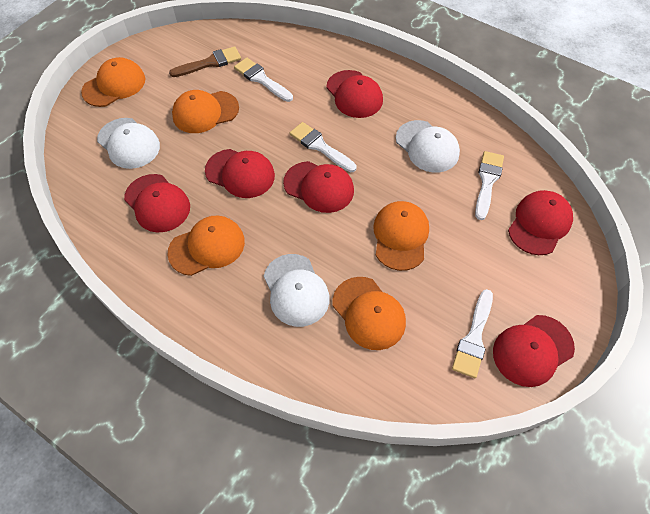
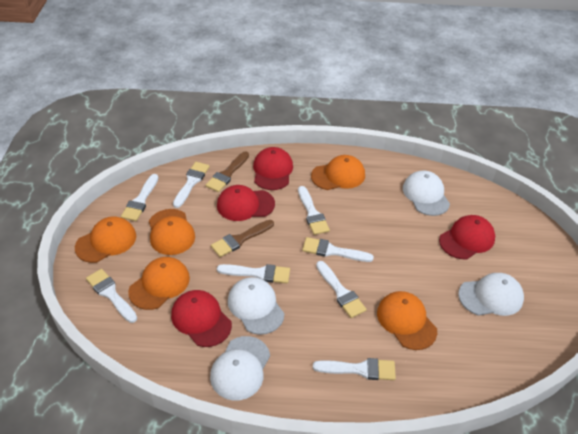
brown brush: [169,46,241,77] = 1 -> [205,152,249,192] [211,220,274,257] = 2
red cap: [124,174,190,232] [205,149,275,198] [283,161,354,213] [326,70,383,118] [493,315,575,387] [508,190,573,255] = 6 -> [171,290,232,347] [217,185,275,221] [253,147,293,190] [439,215,495,259] = 4
white brush: [234,58,293,102] [290,122,357,172] [452,289,493,378] [475,151,504,220] = 4 -> [86,269,137,323] [121,174,158,221] [173,162,210,208] [217,264,290,283] [298,186,330,235] [302,237,374,262] [313,358,396,380] [316,261,367,318] = 8
white cap: [97,118,160,169] [264,254,330,327] [396,120,460,173] = 3 -> [210,336,270,400] [228,277,284,335] [403,170,450,216] [458,273,524,316] = 4

